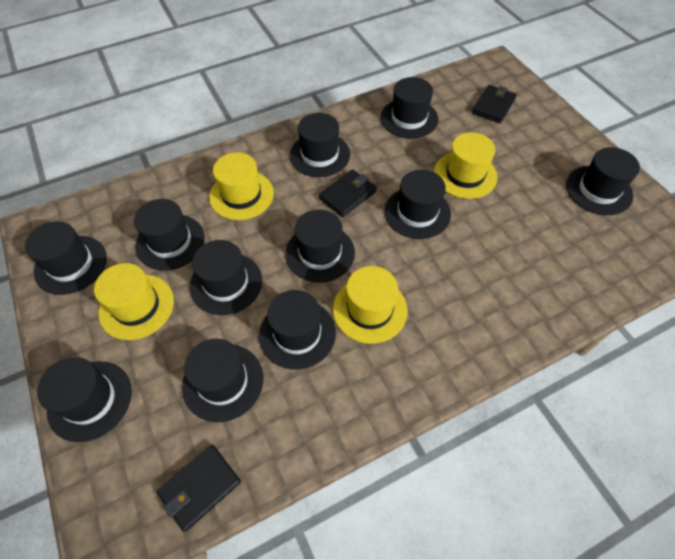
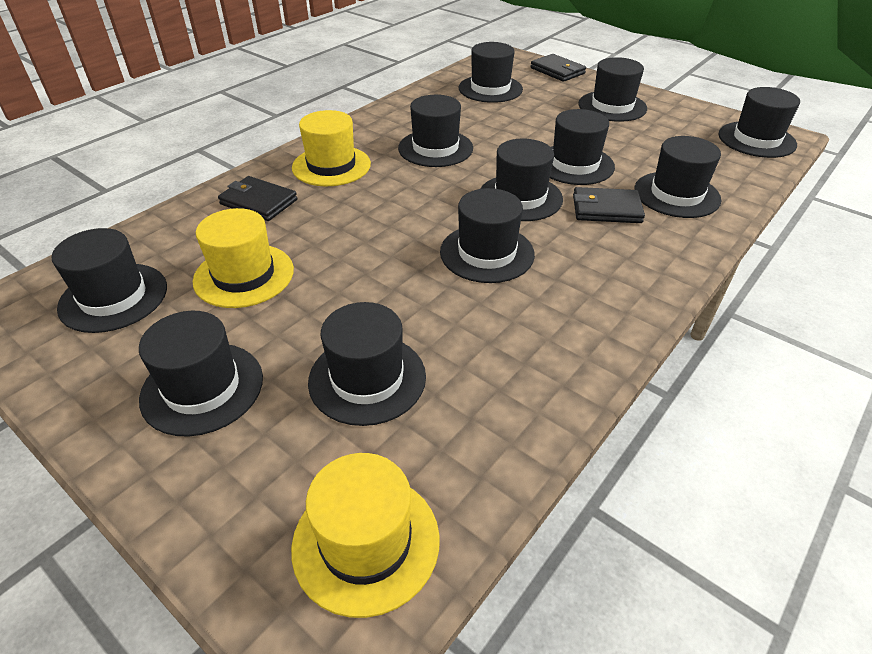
yellow hat: [94,263,174,340] [209,152,274,220] [333,266,408,344] [434,132,498,199] = 4 -> [193,208,294,308] [291,453,440,618] [292,110,371,186] = 3

